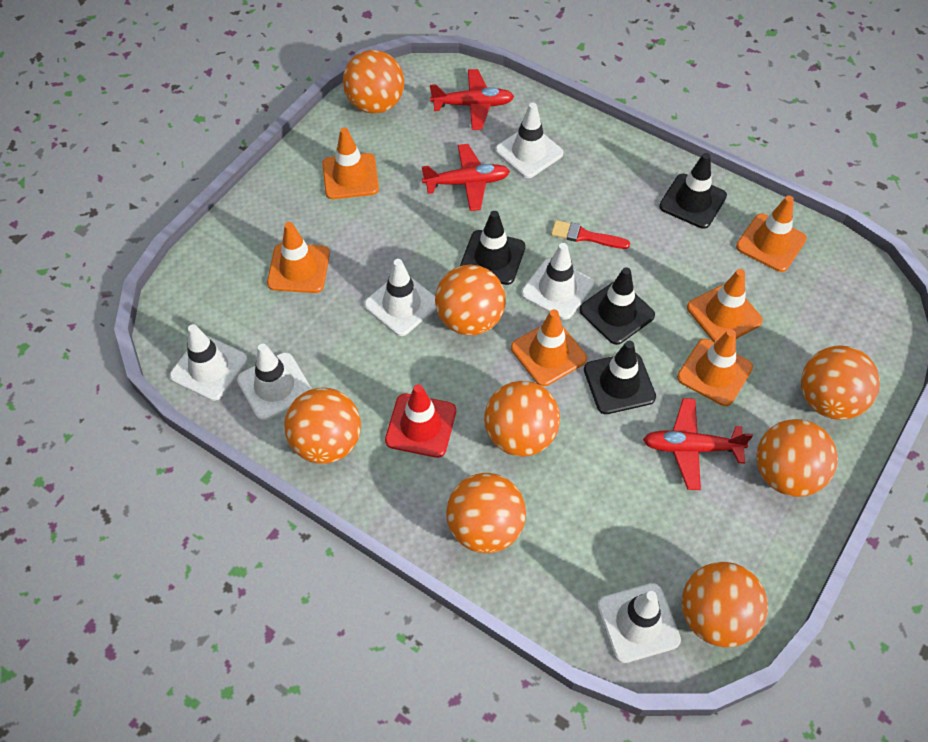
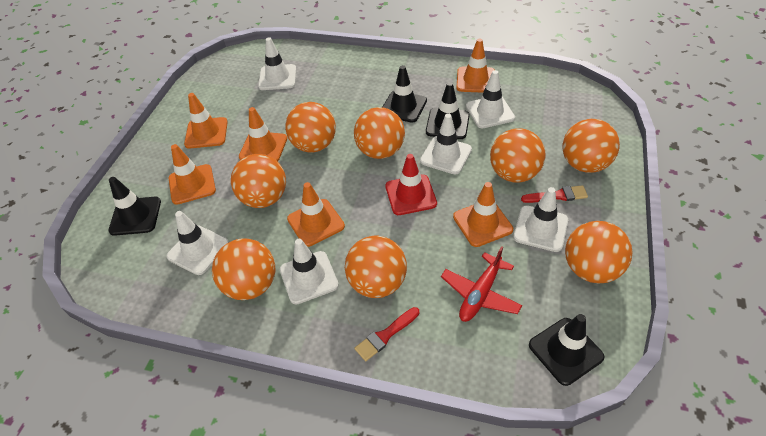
red brush: [551,220,630,249] = 1 -> [354,307,419,361] [521,185,588,203] = 2
red plane: [422,144,510,211] [430,69,514,130] [643,398,753,490] = 3 -> [441,246,522,322] = 1

